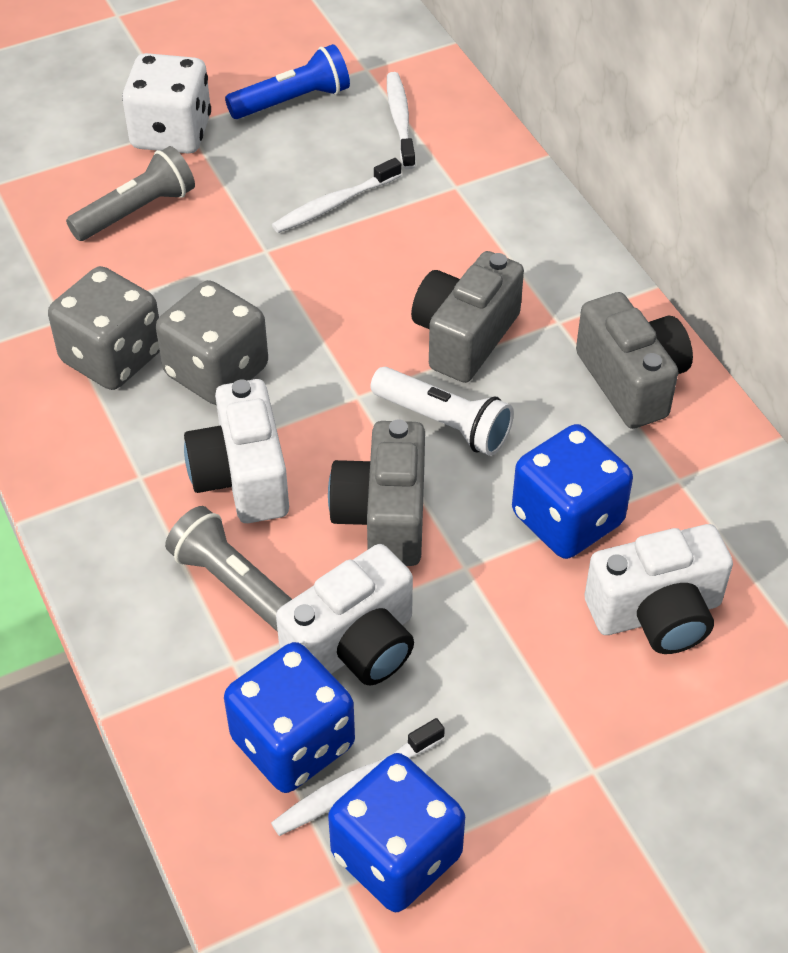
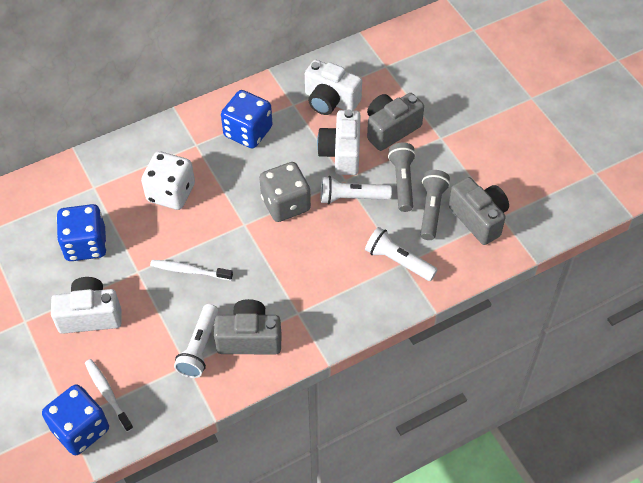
blue flashlight: [225,44,350,119] = 1 -> none = 0
grey dice: [48,266,160,390] [156,280,268,405] = 2 -> [259,162,311,222] = 1
white flashlight: [371,367,514,456] = 1 -> [174,304,219,378] [321,176,392,204] [365,227,438,281] = 3
white toothbrush: [271,718,445,836] [272,158,401,233] [387,72,416,170] = 3 -> [85,359,133,432] [150,260,233,281] = 2

